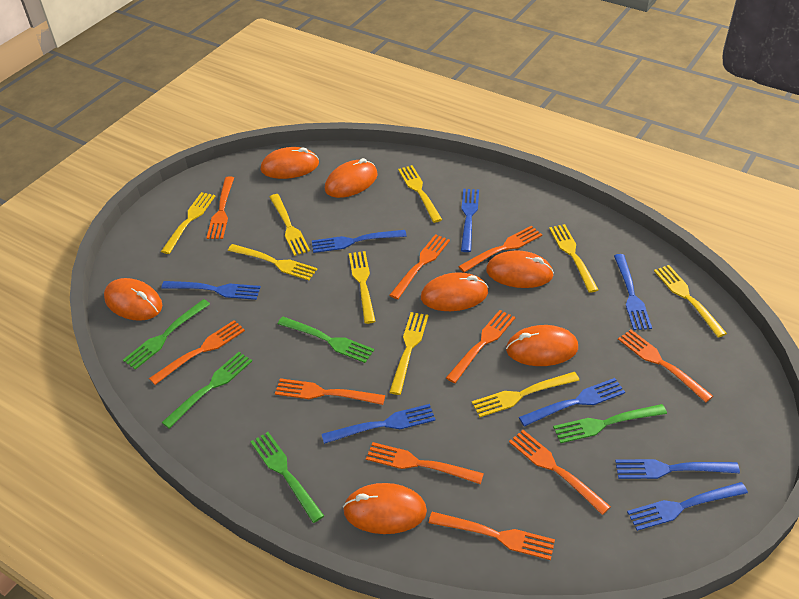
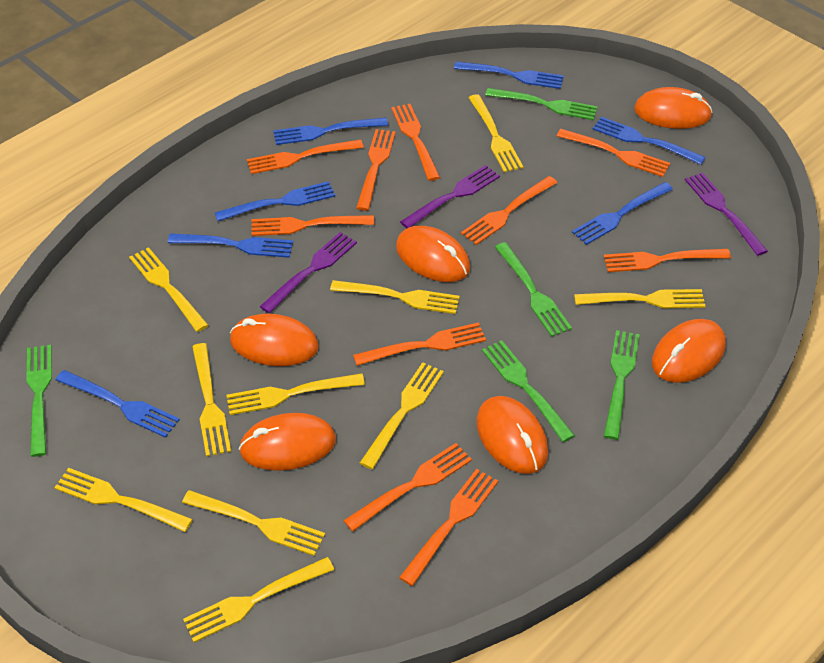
blue fork: [161,281,261,300] [312,230,407,253] [322,404,436,444] [461,189,479,252] [519,378,625,427] [614,254,652,330] [615,459,740,479] [627,482,748,531] = 8 -> [56,370,180,438] [168,233,293,258] [215,181,335,221] [273,117,388,145] [454,61,564,89] [572,182,673,245] [593,117,706,165] = 7
orange mouse: [104,278,163,321] [261,147,319,179] [325,158,378,198] [343,483,427,534] [421,272,488,311] [486,250,554,288] [506,325,578,366] = 7 -> [230,314,318,366] [239,413,336,471] [396,226,470,282] [477,396,548,474] [634,87,713,129] [652,319,726,383] = 6
purple fork: none = 0 -> [259,232,357,313] [400,165,500,228] [685,172,768,256] = 3
yellow fork: [161,192,215,254] [228,244,317,280] [270,194,310,256] [349,251,376,324] [389,312,428,395] [398,165,442,223] [472,372,580,417] [549,224,599,293] [654,265,727,337] = 9 -> [54,468,193,532] [129,247,209,332] [182,490,325,556] [183,557,334,642] [192,343,231,457] [226,373,365,415] [330,280,460,314] [360,362,444,469] [468,94,523,172] [574,289,705,308] = 10

